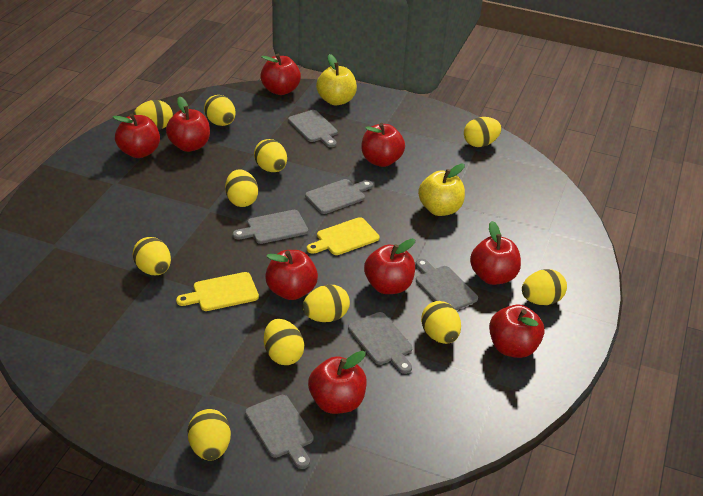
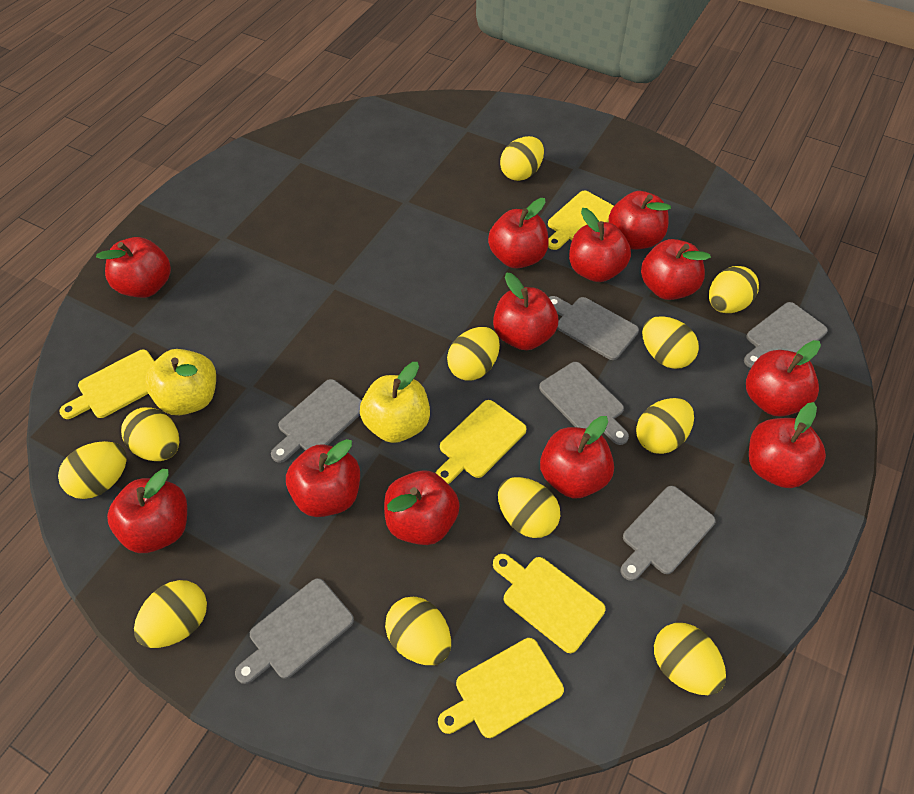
red apple: [113,113,160,158] [166,96,210,152] [260,54,301,95] [265,250,318,300] [308,351,367,414] [361,123,405,167] [364,239,415,294] [470,221,521,285] [489,305,545,358] = 9 -> [96,237,171,298] [107,469,187,553] [286,439,360,517] [384,470,460,545] [488,198,549,269] [493,273,558,350] [540,416,614,498] [569,208,631,282] [608,191,671,249] [641,239,711,300] [746,340,821,416] [749,402,826,488] = 12
yellow cutting board: [176,272,259,311] [307,217,380,255] = 2 -> [59,349,155,419] [436,400,527,484] [438,638,564,738] [493,554,606,653] [548,191,614,250] = 5

